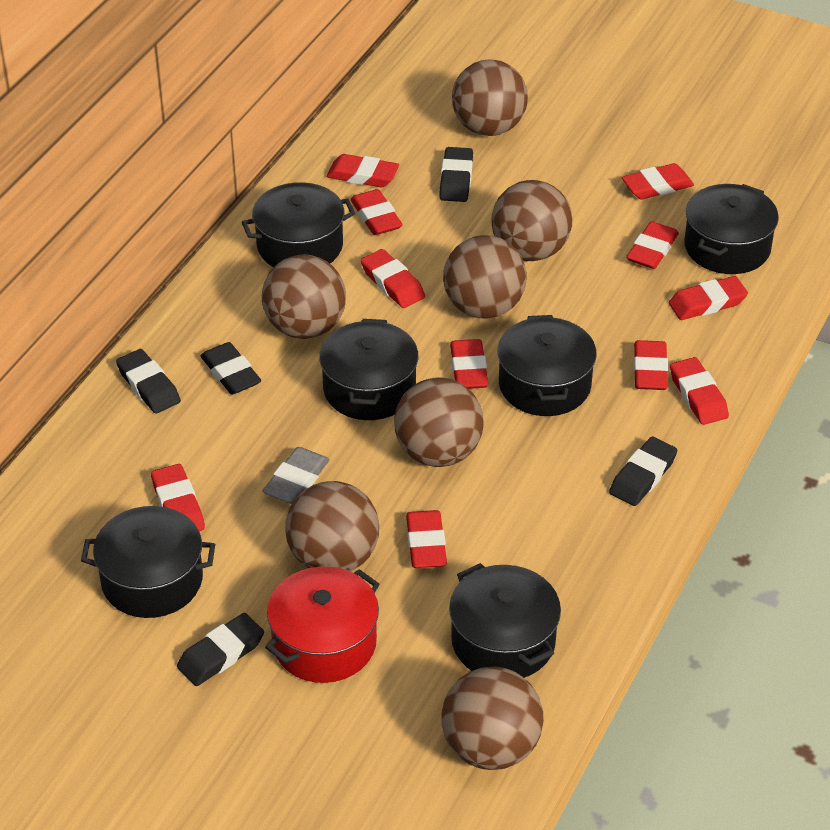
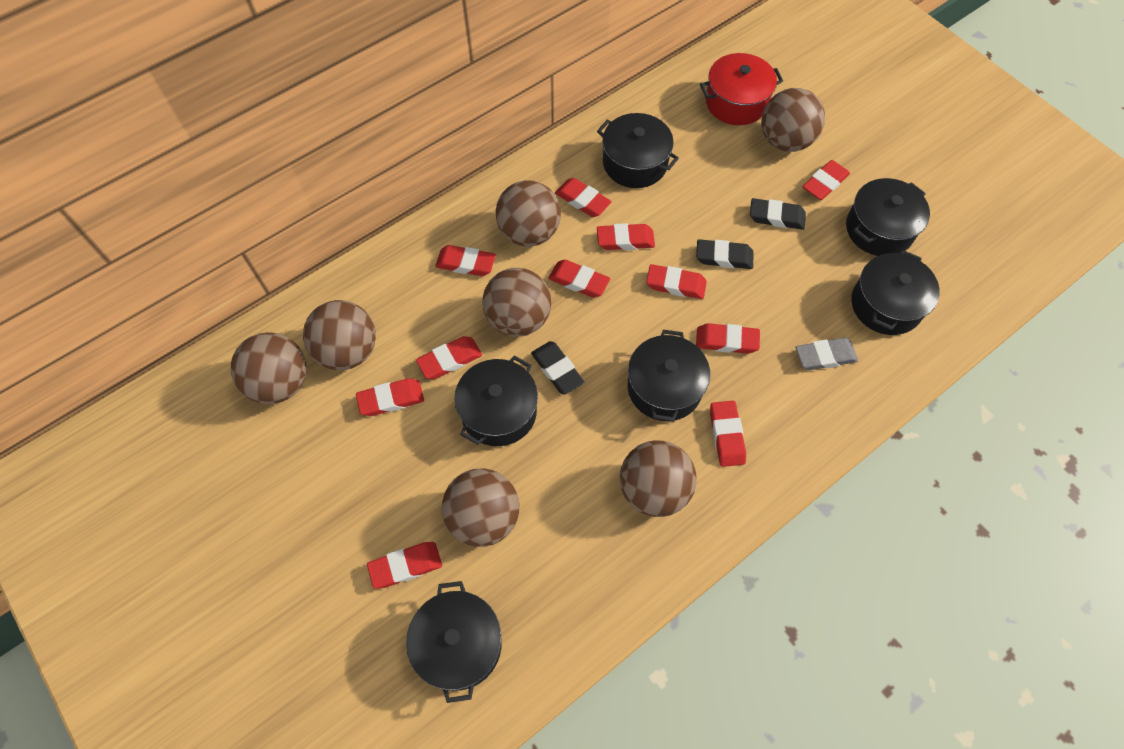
black eraser: [116,349,181,414] [177,613,264,686] [200,342,261,395] [439,147,473,202] [609,437,677,506] = 5 -> [531,341,584,395] [696,239,754,269] [750,198,806,230] = 3

